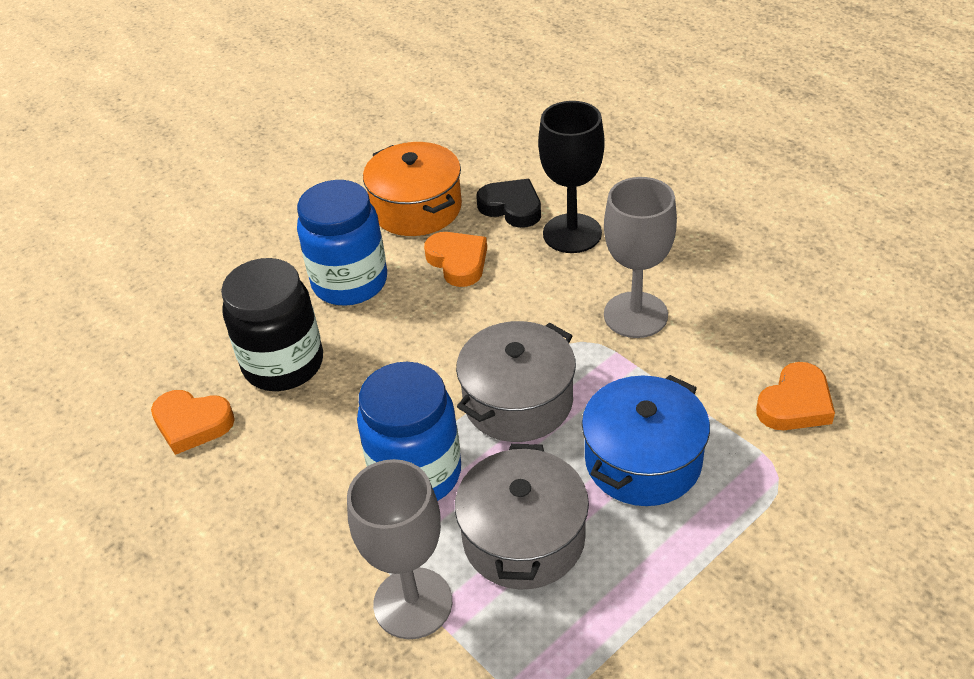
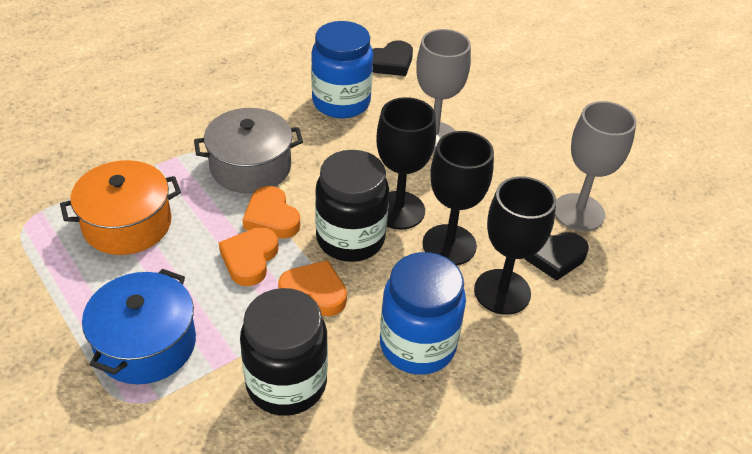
black goblet: [538,101,605,253] = 1 -> [376,97,436,230] [423,131,494,265] [474,176,556,315] = 3
black heart: [476,179,541,228] = 1 -> [372,40,413,76] [524,232,589,281] = 2
black jar: [221,258,323,391] = 1 -> [240,288,328,416] [315,150,389,262] = 2
grey pot: [455,444,589,589] [456,321,576,442] = 2 -> [194,108,303,193] = 1

